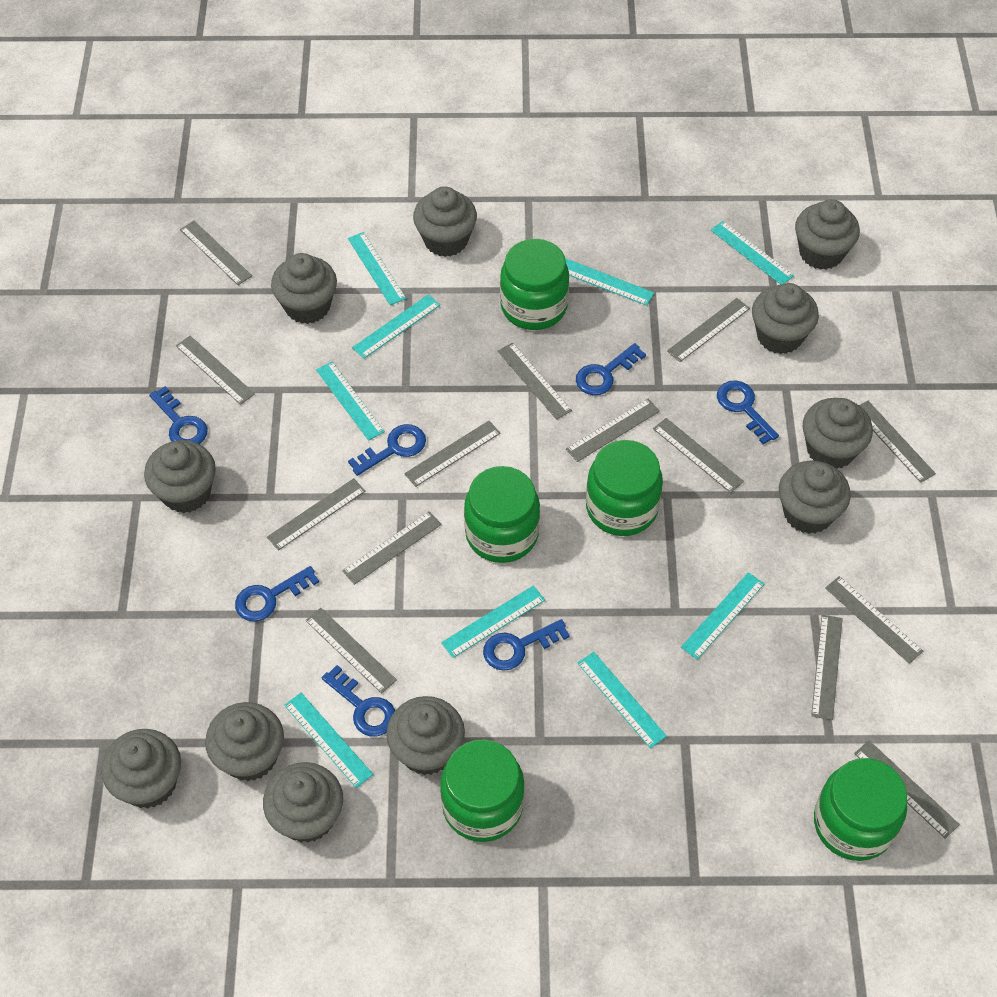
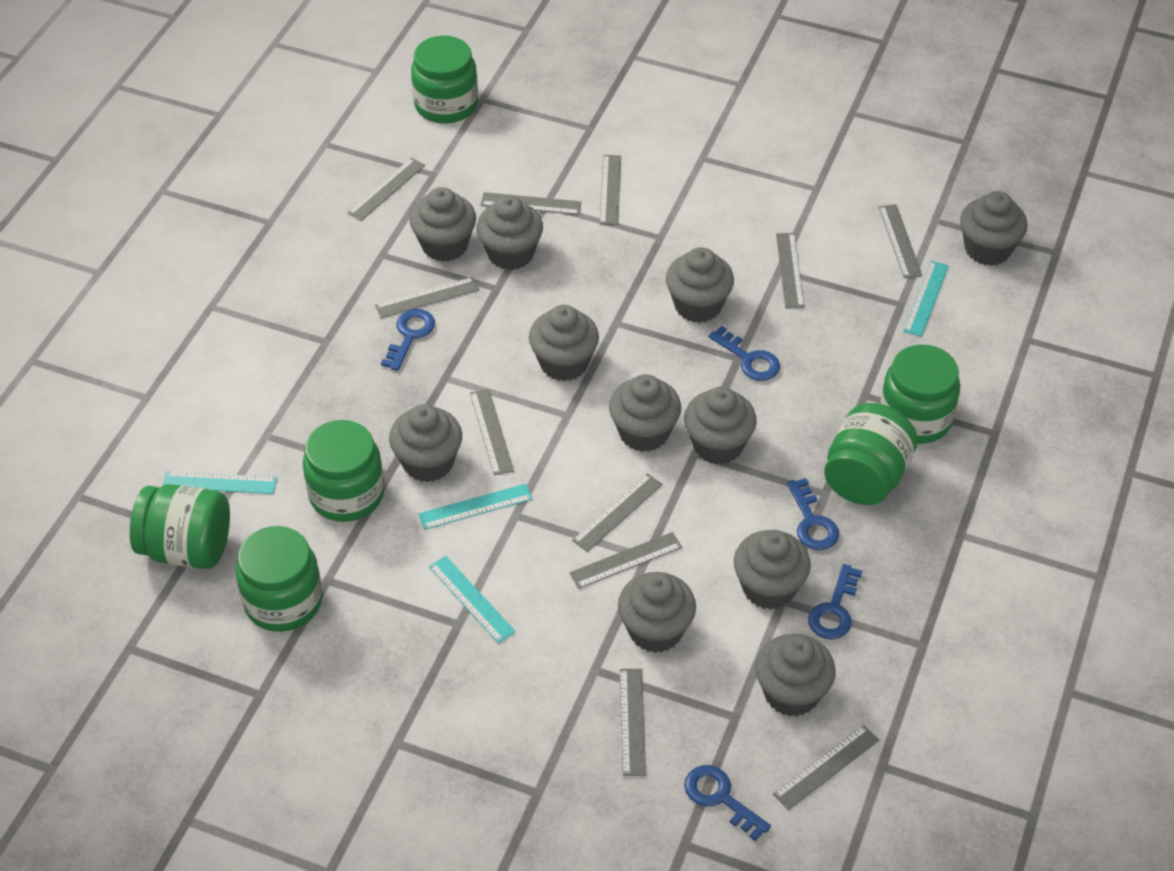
blue key: [149,386,208,444] [235,566,319,622] [321,665,395,736] [348,424,426,476] [483,619,570,671] [576,343,646,395] [717,381,779,444] = 7 -> [381,309,435,371] [684,765,771,841] [708,326,780,381] [787,478,839,550] [808,564,862,639] = 5
green jar: [440,740,525,842] [464,466,540,563] [500,239,569,330] [586,440,663,536] [814,758,907,861] = 5 -> [130,484,230,569] [236,526,322,632] [303,420,384,522] [411,35,478,124] [824,403,918,505] [880,345,960,444] = 6
grey ruler: [176,336,255,405] [180,221,252,285] [267,478,366,551] [305,608,397,694] [342,511,442,585] [404,421,500,487] [498,343,572,420] [566,399,660,462] [653,418,744,493] [667,298,750,362] [811,615,843,720] [825,576,923,664] [854,740,960,839] [859,401,936,483] = 14 -> [348,158,425,221] [375,277,479,318] [470,389,514,475] [481,192,582,215] [569,532,682,589] [572,473,663,552] [600,155,621,225] [620,669,646,776] [773,725,879,810] [776,233,804,308] [879,204,922,278] = 11
turquoise ruler: [284,693,373,788] [316,362,385,441] [348,232,406,305] [352,294,440,359] [441,585,545,658] [565,258,654,306] [578,652,667,748] [681,572,764,660] [711,221,794,285] = 9 -> [163,471,277,494] [418,484,532,530] [429,556,516,643] [903,261,949,337] = 4

